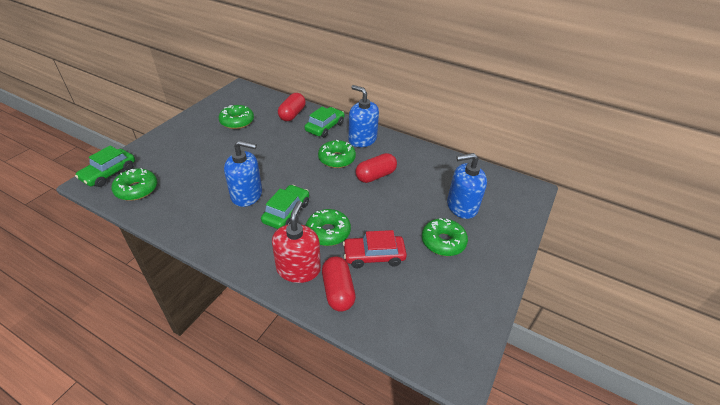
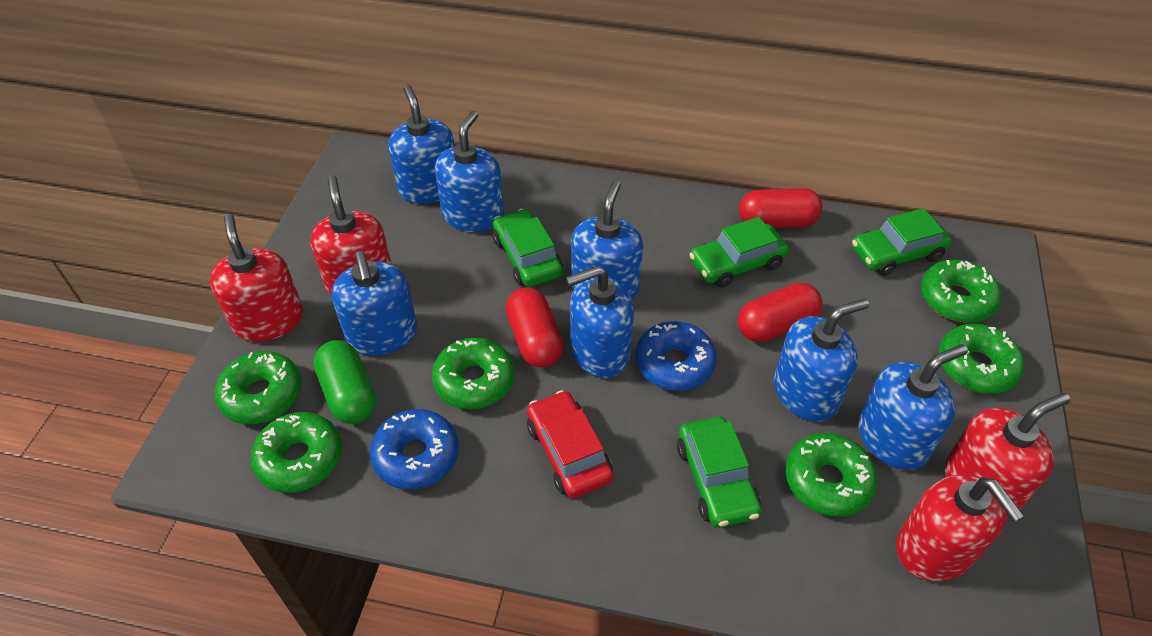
blue donut: none = 0 -> [370,409,459,490] [636,321,717,391] = 2
blue soap dispenser: [224,140,262,207] [348,85,379,147] [447,153,487,219] = 3 -> [331,251,417,355] [388,85,455,204] [435,111,504,232] [566,266,634,378] [571,180,643,300] [774,299,869,422] [859,344,968,470] = 7
green capsule: none = 0 -> [313,340,376,424] = 1
green car: [75,146,135,187] [261,185,309,229] [305,107,344,137] = 3 -> [493,209,563,287] [677,417,761,528] [689,217,789,288] [852,208,952,276] = 4
green donut: [111,168,157,201] [218,105,254,129] [306,209,351,246] [318,140,356,168] [422,218,468,256] = 5 -> [215,351,301,424] [251,412,342,493] [432,337,514,409] [785,433,877,517] [921,260,1001,323] [938,324,1025,394] = 6
red soap dispenser: [272,201,321,283] = 1 -> [210,213,303,342] [310,175,392,296] [896,474,1024,581] [944,393,1070,518] = 4

